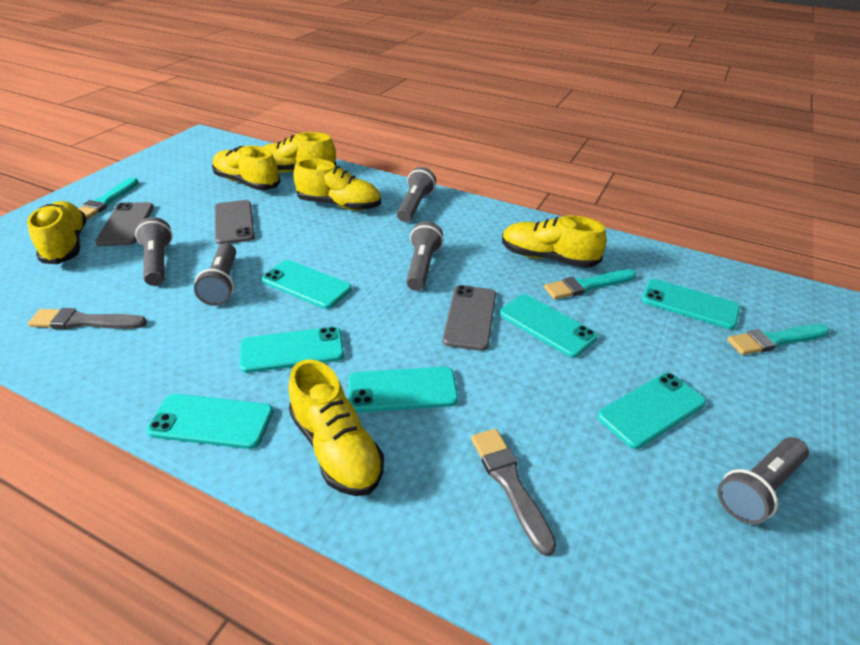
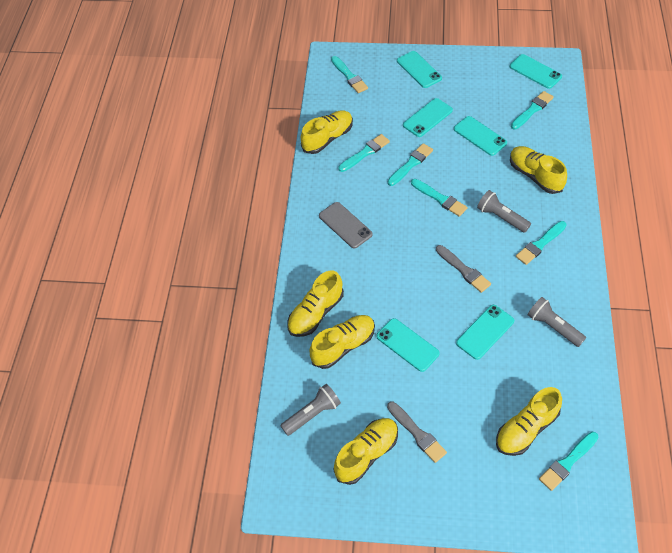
grey flashlight: [135,217,173,286] [194,243,236,306] [397,167,436,222] [406,221,443,291] [717,437,809,524] = 5 -> [280,384,341,436] [477,190,531,233] [527,297,586,347] = 3
grey phone: [95,202,154,246] [215,200,255,245] [443,285,496,351] = 3 -> [319,202,373,248] = 1
turquoise brush: [79,178,139,220] [544,269,636,299] [727,324,830,355] = 3 -> [331,56,368,93] [338,134,390,172] [388,143,433,186] [411,179,468,217] [511,91,554,129] [516,221,567,265] [539,432,599,491] = 7
turquoise phone: [146,394,273,449] [240,327,344,373] [262,260,352,309] [349,367,458,413] [500,294,598,358] [598,373,706,449] [642,279,740,329] = 7 -> [376,318,440,372] [397,51,442,88] [403,98,453,137] [454,116,507,156] [456,305,514,360] [510,54,562,89] = 6

